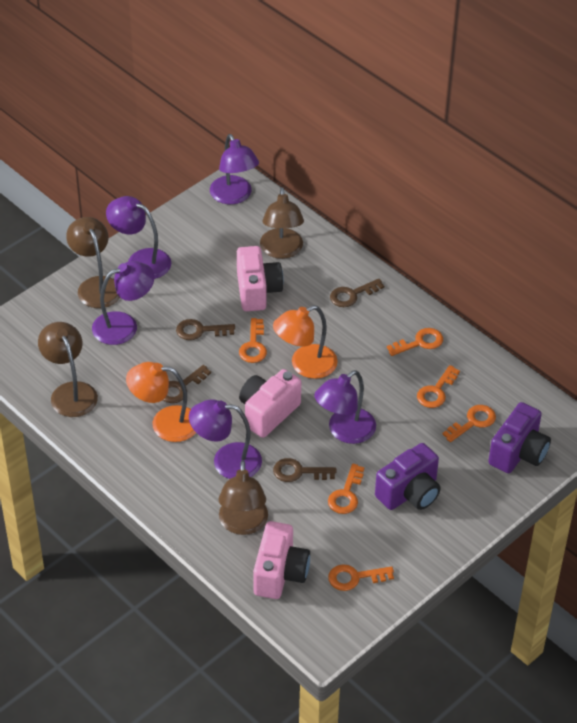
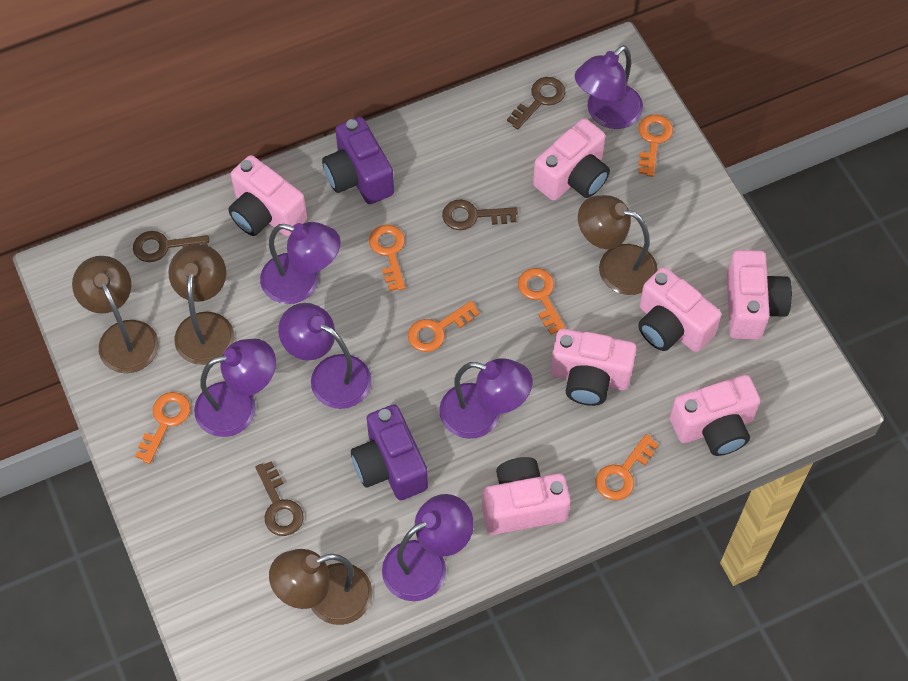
orange lamp: [126,362,196,442] [273,305,338,379] = 2 -> none = 0
pink camera: [237,246,284,311] [239,369,301,438] [253,521,310,599] = 3 -> [228,155,307,236] [482,457,570,535] [533,118,610,201] [551,329,636,406] [638,267,721,352] [670,375,760,456] [727,250,792,340] = 7
purple lamp: [92,261,155,345] [106,196,171,279] [189,399,262,479] [210,134,259,204] [314,370,376,444] = 5 -> [194,339,276,437] [260,222,340,304] [278,303,372,409] [382,494,474,601] [439,358,533,439] [575,45,643,129] = 6

